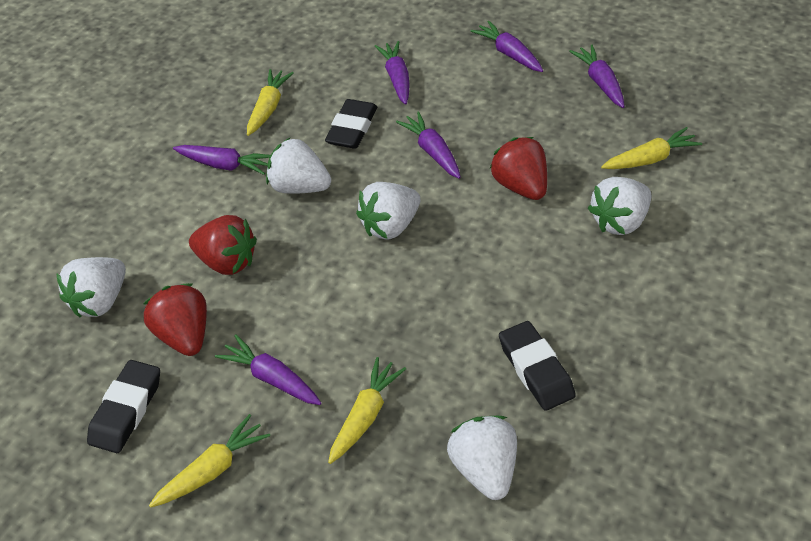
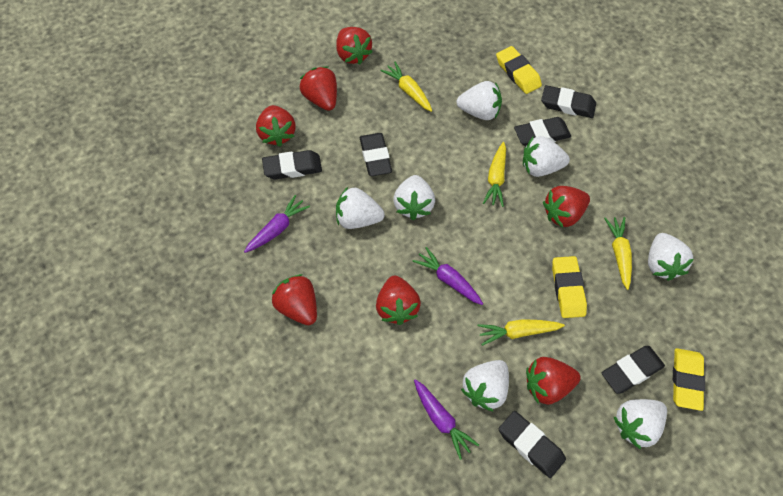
black eraser: [87,360,160,453] [325,99,377,149] [499,321,576,411] = 3 -> [262,150,322,179] [360,133,392,176] [499,411,566,478] [514,117,571,147] [541,85,596,118] [602,346,665,394] = 6
purple carrot: [173,145,271,175] [215,334,321,405] [375,41,410,105] [396,112,461,179] [471,21,543,72] [569,45,625,108] = 6 -> [244,195,310,253] [412,247,483,305] [414,379,479,460] = 3
red strawberry: [143,283,207,356] [189,215,257,275] [490,137,547,200] = 3 -> [256,105,296,147] [272,274,317,325] [300,67,337,111] [336,27,373,64] [376,276,421,325] [526,357,581,405] [543,186,590,228] = 7
white strawberry: [56,257,126,317] [266,137,331,194] [356,182,421,239] [447,416,517,500] [588,177,651,235] = 5 -> [336,187,385,229] [393,175,435,220] [456,81,502,120] [461,360,509,411] [523,136,570,177] [614,399,667,450] [648,233,694,281] = 7
yellow eraser: none = 0 -> [496,46,542,94] [552,256,587,318] [673,348,705,411] = 3

